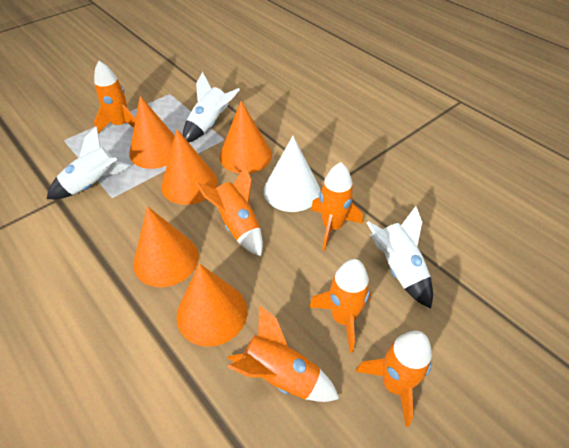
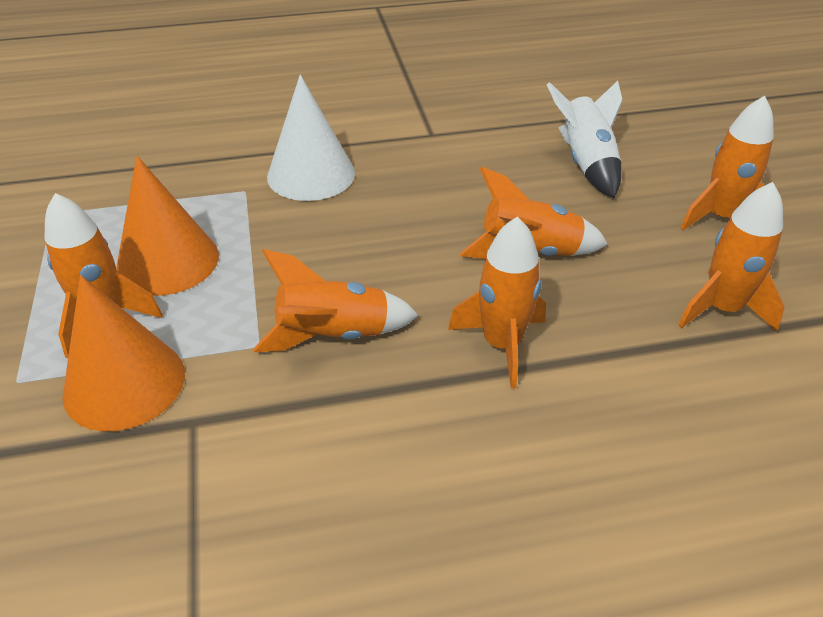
orange cone: [129,96,175,169] [133,206,199,287] [161,129,218,205] [176,263,247,347] [220,101,272,174] = 5 -> [63,275,185,431] [116,156,219,296] = 2
white rocket: [47,126,131,199] [183,72,240,142] [367,206,433,309] = 3 -> [547,81,623,198] = 1

